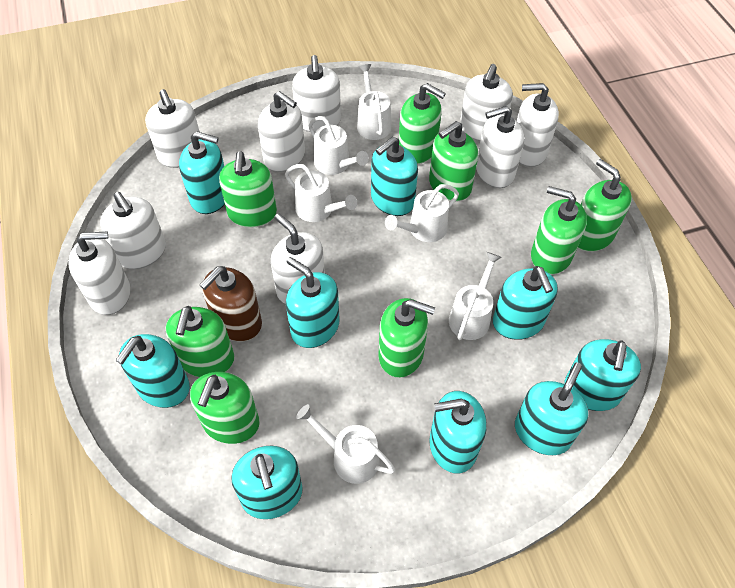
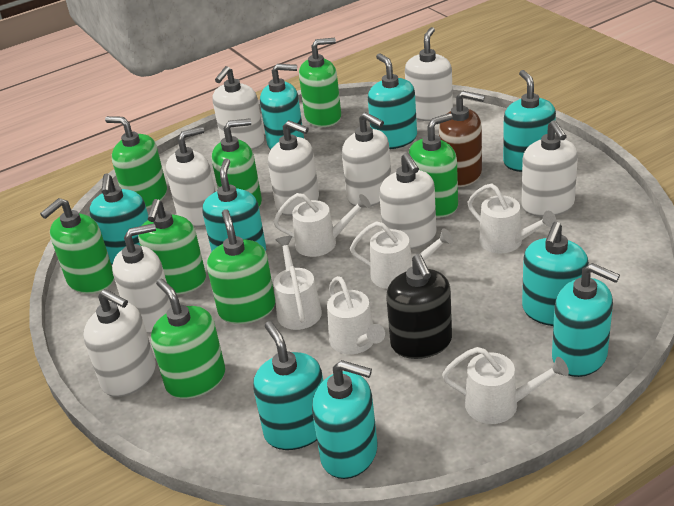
black soap dispenser: none = 0 -> [386,254,452,359] = 1

